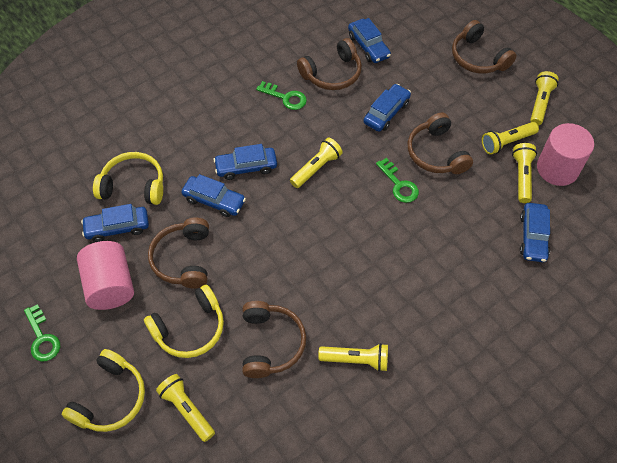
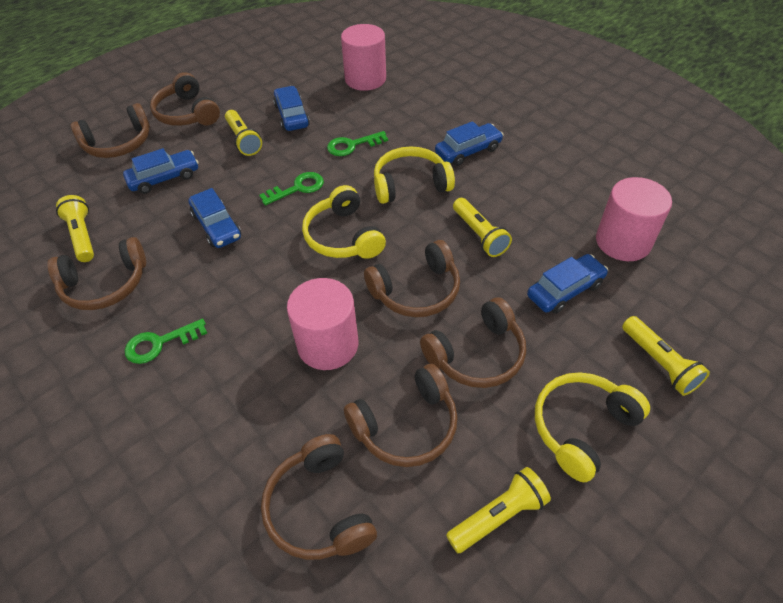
blue car: [81,204,149,242] [182,174,246,217] [214,144,277,180] [348,18,391,63] [363,84,411,132] [520,203,550,262] = 6 -> [123,148,198,194] [188,188,241,248] [273,86,310,131] [435,121,504,166] [527,254,608,314] = 5
brown headphones: [148,217,209,289] [242,301,306,378] [297,38,362,90] [408,113,473,174] [452,20,516,74] = 5 -> [47,237,146,310] [71,103,150,158] [150,72,220,126] [261,434,377,560] [344,364,458,467] [364,240,460,317] [420,297,526,388] = 7
pink cylinder: [77,241,134,310] [537,123,594,186] = 2 -> [287,278,358,370] [341,24,386,91] [596,177,672,261] = 3
yellow flashlight: [156,374,215,442] [290,138,343,188] [318,343,388,372] [482,122,539,155] [512,143,537,203] [530,71,559,126] = 6 -> [56,195,94,262] [225,110,262,156] [446,467,551,553] [453,198,512,257] [622,316,710,396] = 5

